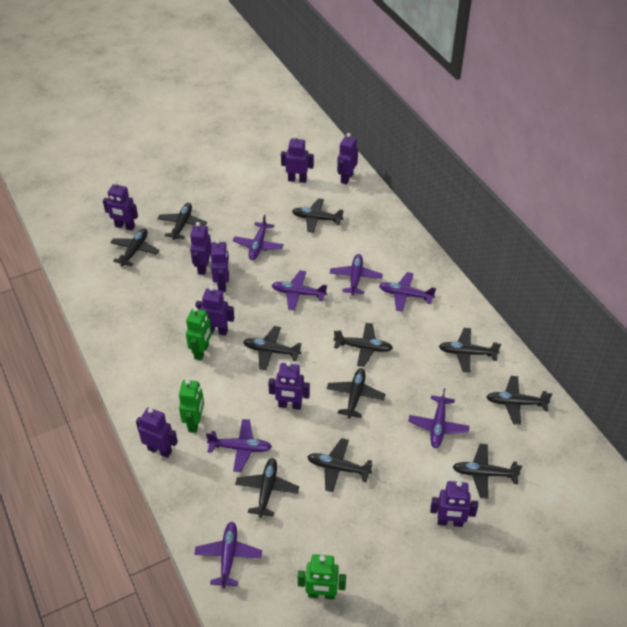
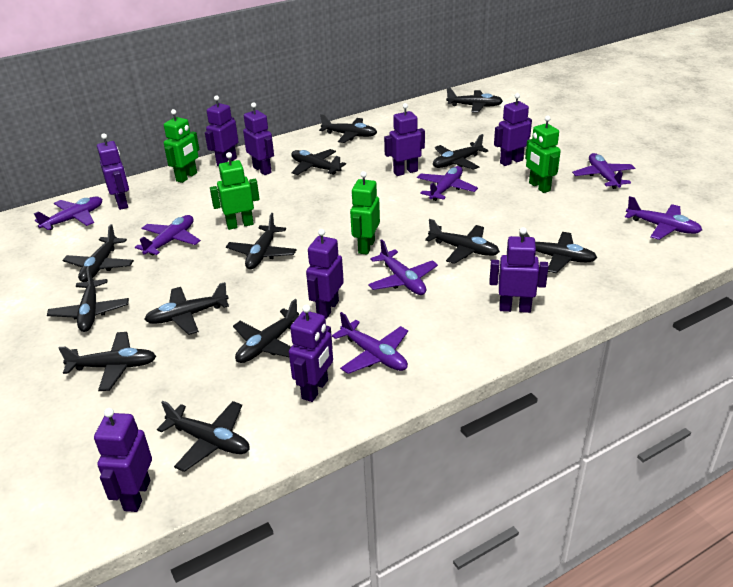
black plane: [110,228,159,266] [158,203,207,240] [235,458,299,518] [243,326,302,370] [292,198,344,233] [308,438,373,492] [327,368,386,419] [334,323,393,367] [439,328,501,373] [453,444,523,499] [486,376,552,425] = 11 -> [47,267,129,332] [58,332,156,391] [62,224,134,282] [144,282,229,335] [157,401,250,472] [226,213,297,269] [233,299,299,363] [291,149,346,175] [319,114,377,143] [425,219,500,264] [433,134,489,170] [446,88,503,113] [519,229,597,273] = 13
green robot: [179,379,204,433] [186,307,212,360] [298,554,346,600] = 3 -> [164,109,199,183] [210,152,260,230] [350,171,380,255] [525,115,561,193] = 4

